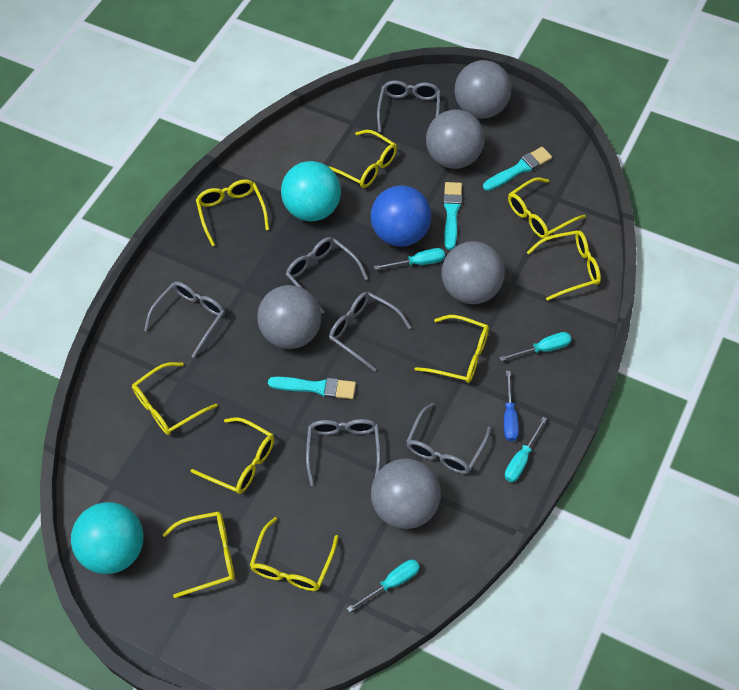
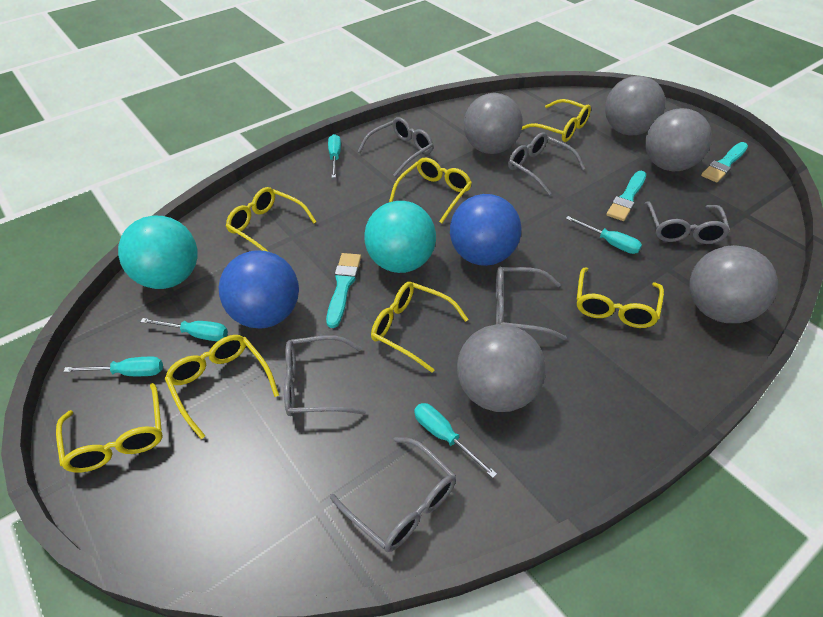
blue ball: [370,185,431,247] = 1 -> [219,251,299,329] [450,194,522,266] = 2
blue screwdriver: [504,371,519,442] = 1 -> none = 0
turquoise screwdriver: [347,559,420,612] [374,248,445,270] [499,332,572,361] [505,417,547,482] = 4 -> [63,357,163,376] [140,318,228,341] [328,134,341,178] [414,403,497,478] [566,216,642,254] = 5
yellow glasses: [132,362,218,435] [163,511,235,598] [190,417,274,494] [196,180,269,246] [250,517,339,591] [328,130,397,188] [415,315,489,383] [508,177,586,239] [527,230,601,301] = 9 -> [56,383,163,473] [165,335,279,439] [226,187,316,252] [371,282,469,373] [389,157,472,223] [522,99,591,142] [577,267,664,328] = 7

